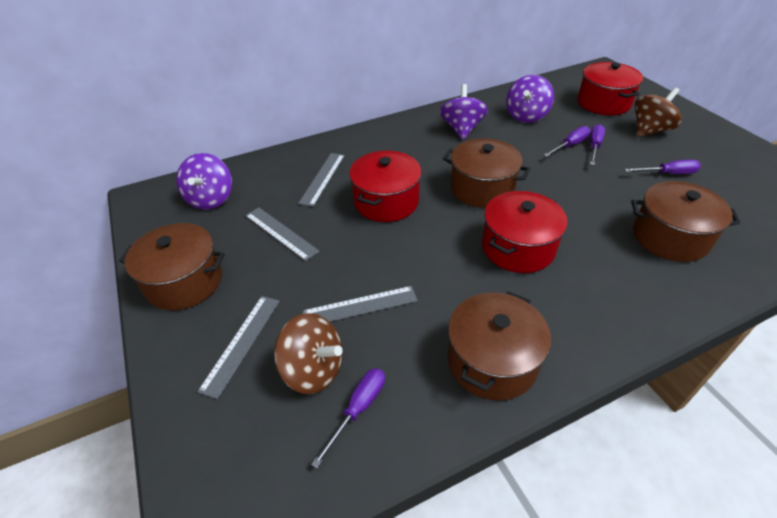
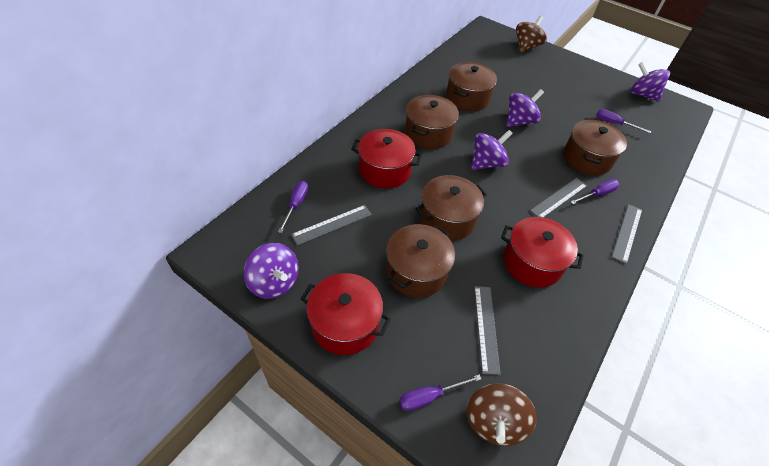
brown pot: [119,223,225,310] [443,138,530,208] [448,291,551,401] [631,181,740,262] = 4 -> [386,224,455,298] [405,95,459,149] [416,175,487,241] [446,62,497,111] [563,120,627,175] = 5
purple spinning top: [176,153,232,210] [440,84,488,140] [506,75,554,123] = 3 -> [244,243,299,299] [471,130,513,170] [507,89,544,127] [631,62,670,102] = 4

